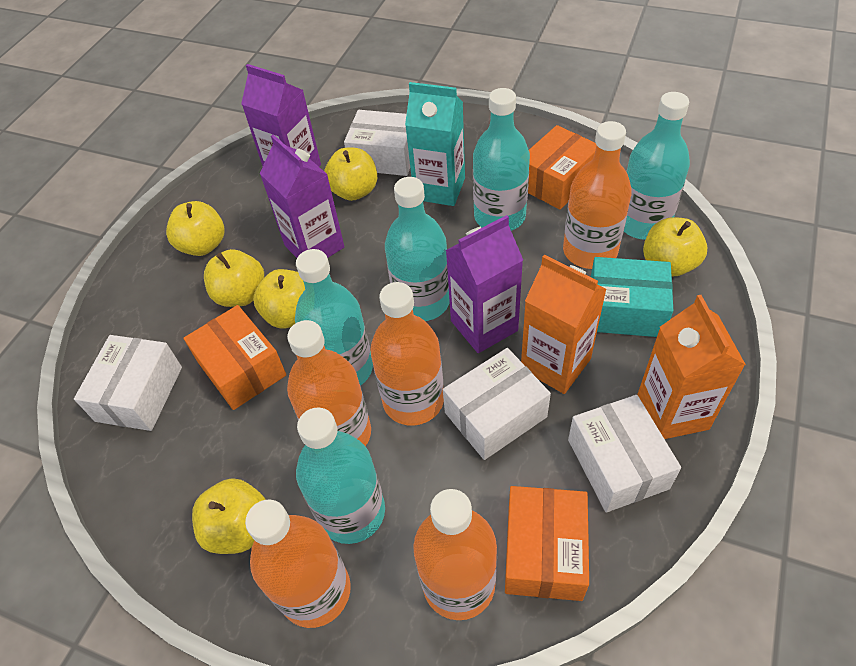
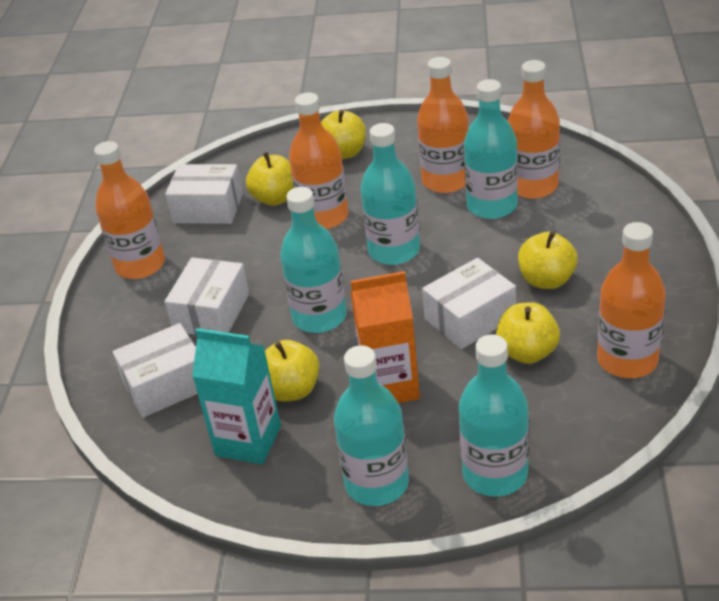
orange box: [184,305,286,410] [505,486,589,601] [528,125,596,210] = 3 -> none = 0
orange carton: [521,255,607,394] [637,295,746,439] = 2 -> [351,271,420,403] = 1
purple carton: [241,64,321,166] [260,134,344,258] [446,215,523,353] = 3 -> none = 0
turquoise box: [591,257,673,337] = 1 -> none = 0
yellow apple: [166,201,224,256] [192,478,266,554] [204,249,264,307] [253,269,305,328] [324,148,377,201] [643,217,708,277] = 6 -> [246,152,294,206] [265,340,320,401] [321,110,366,159] [496,302,560,364] [518,231,578,289] = 5

